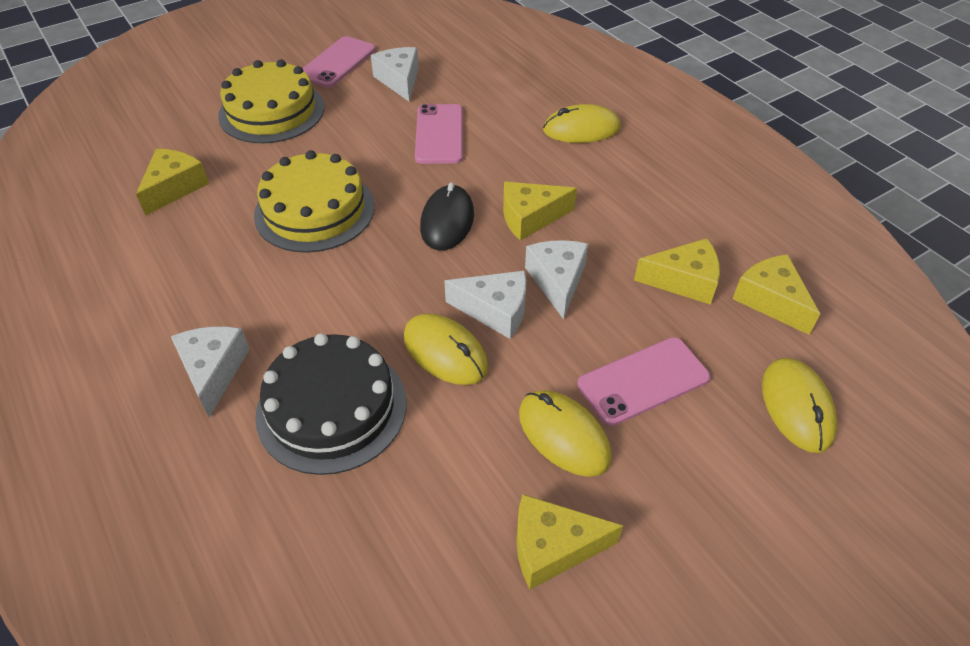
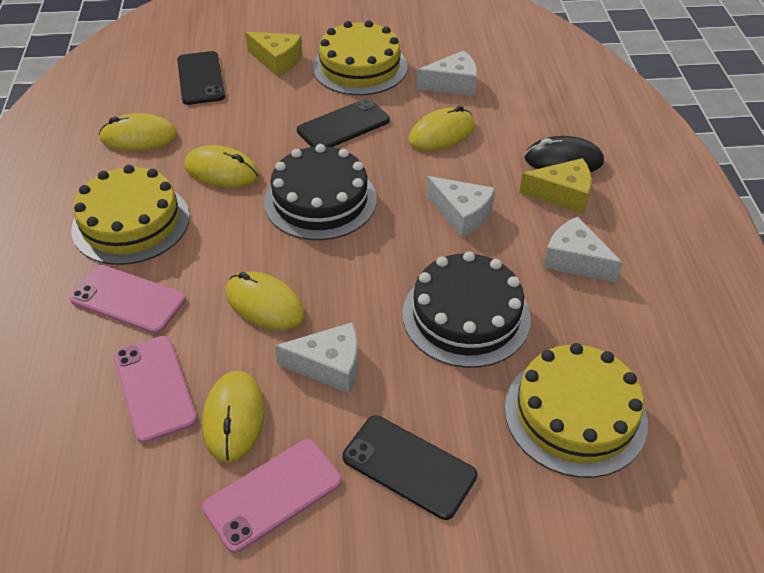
black cake: [255,333,406,475] = 1 -> [264,144,377,240] [402,251,531,368] = 2
black phone: none = 0 -> [177,51,225,105] [297,98,390,147] [342,415,477,520] = 3
yellow cake: [218,60,324,143] [254,150,375,253] = 2 -> [71,165,190,265] [313,20,407,95] [505,343,648,478] = 3
yellow cheese: [136,149,209,216] [503,182,577,241] [516,494,623,589] [634,238,720,305] [733,254,820,335] = 5 -> [245,32,303,76] [519,158,592,214] = 2
yellow mouse: [404,313,488,385] [519,390,612,477] [543,104,621,143] [762,358,837,453] = 4 -> [99,113,178,151] [184,145,259,188] [202,371,265,463] [226,272,305,330] [409,106,475,151] = 5

